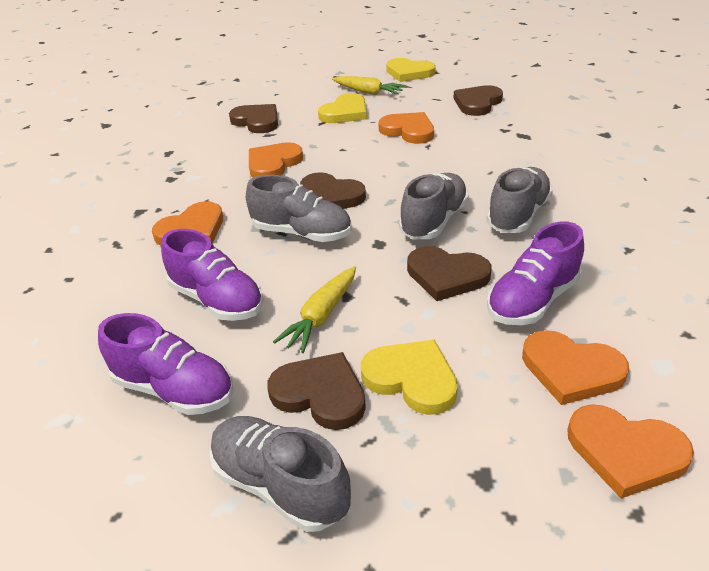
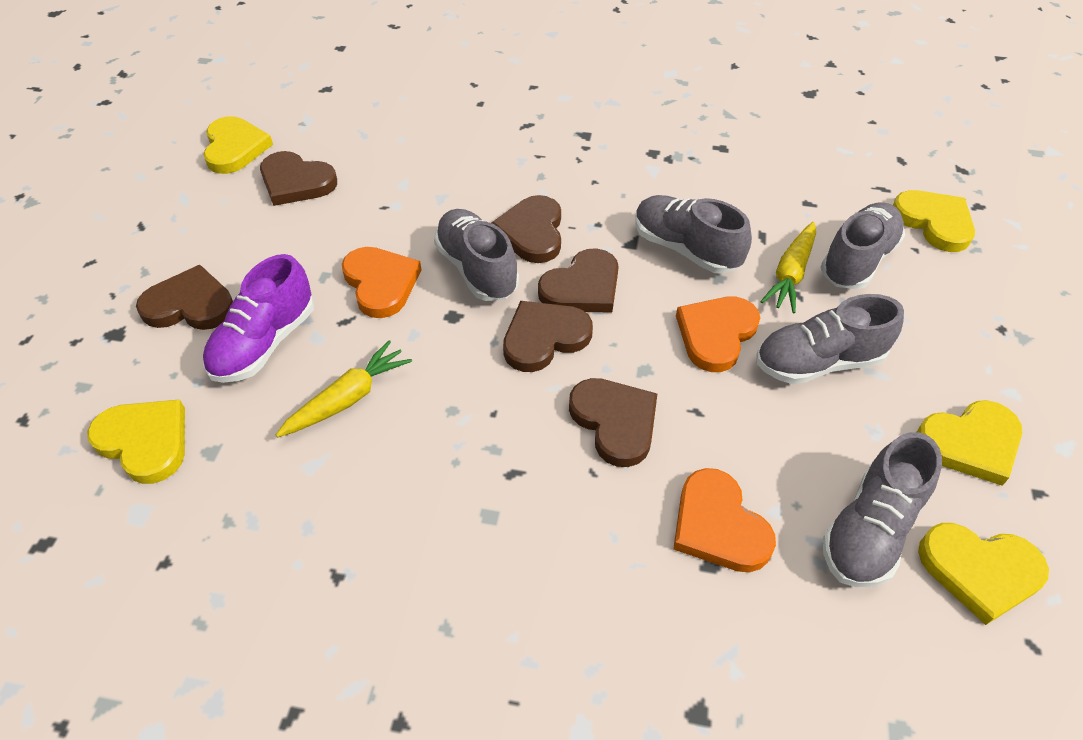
brown heart: [229,104,278,133] [267,352,366,430] [300,172,366,209] [407,246,491,301] [453,85,503,116] = 5 -> [136,265,233,330] [260,151,337,206] [492,195,561,263] [503,301,593,372] [538,248,619,312] [569,378,657,467] = 6
grey shoe: [210,416,351,532] [246,175,351,242] [399,173,469,239] [486,167,553,233] = 4 -> [434,209,519,301] [635,195,752,274] [756,294,904,384] [820,203,905,289] [822,432,942,587] = 5
orange heart: [152,201,223,246] [249,142,303,178] [379,112,434,144] [522,330,629,405] [567,404,694,498] = 5 -> [342,247,422,318] [673,468,776,573] [676,297,760,372] = 3
purple shoe: [98,313,233,415] [161,229,264,321] [487,221,584,325] = 3 -> [203,254,314,383] = 1
yellow heart: [318,93,367,123] [361,339,458,415] [386,58,436,82] = 3 -> [87,399,185,484] [203,116,273,174] [893,190,975,252] [917,400,1023,486] [918,523,1049,625] = 5

